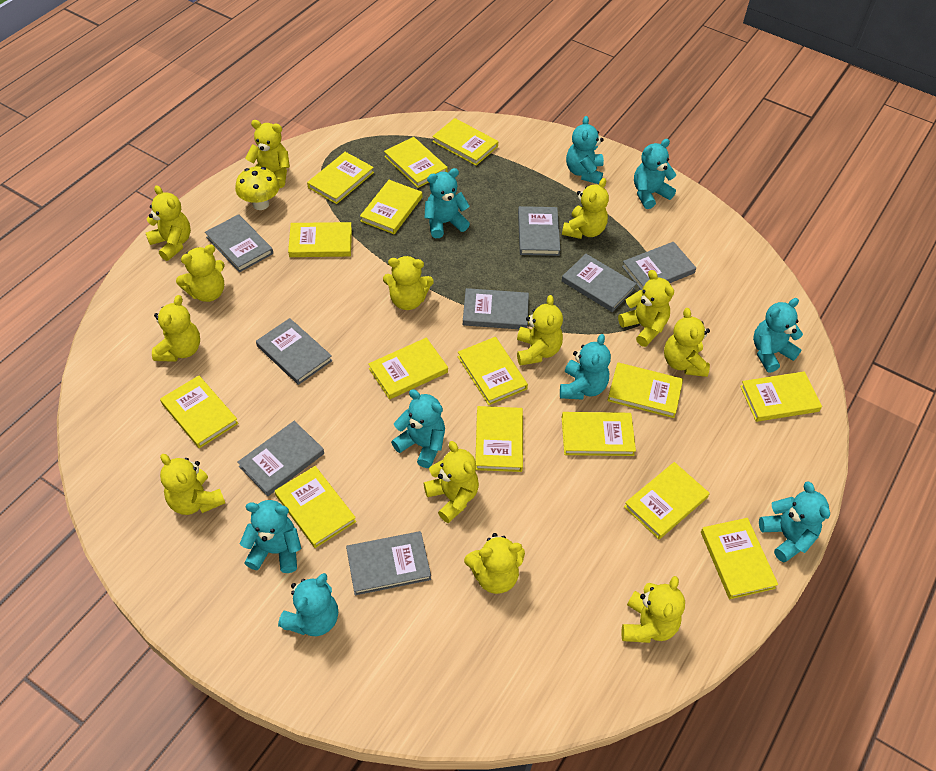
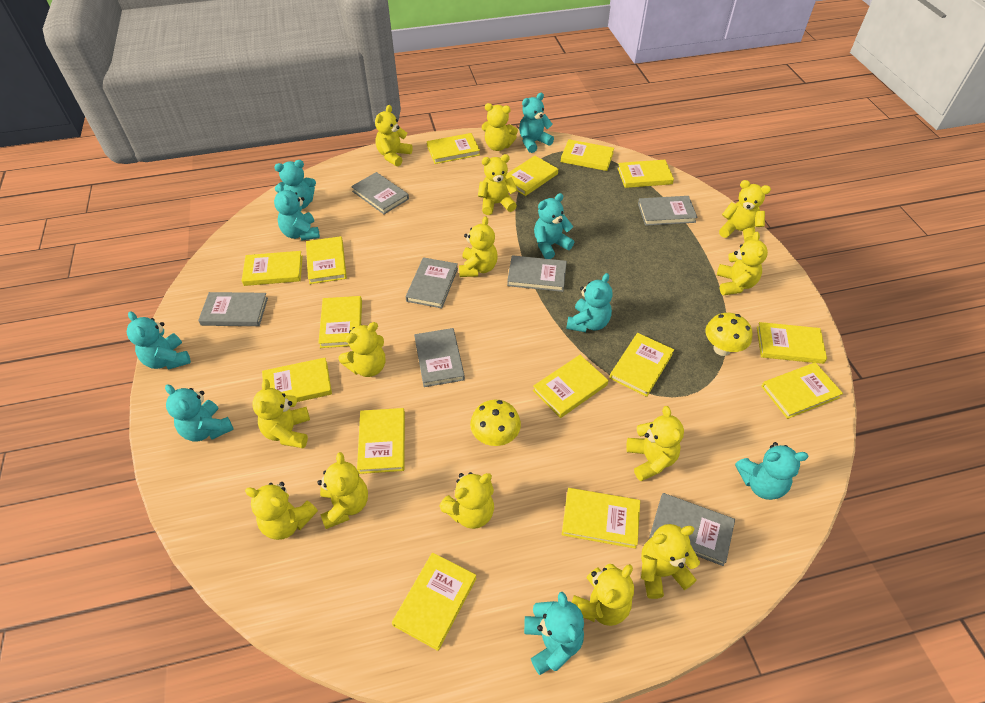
grey book: [205,214,273,272] [237,421,324,496] [256,318,332,385] [346,531,431,595] [463,288,529,329] [518,206,560,256] [562,254,637,312] [622,242,696,290] = 8 -> [198,292,268,326] [351,172,409,214] [406,257,458,308] [414,328,465,387] [507,255,567,292] [638,196,698,226] [649,493,735,566] = 7
yellow mushroom: [235,167,280,210] = 1 -> [470,400,521,446] [705,313,753,356] = 2
yellow teddy bear: [146,185,191,261] [152,295,200,362] [160,454,225,515] [176,244,225,302] [245,120,290,188] [383,256,434,310] [424,441,479,523] [464,533,525,594] [517,295,563,365] [562,178,609,239] [618,270,674,347] [621,576,685,643] [664,308,710,377] = 13 -> [245,482,318,540] [252,379,310,448] [317,452,368,529] [338,322,385,377] [375,105,412,166] [439,472,494,529] [459,216,498,277] [478,154,518,215] [482,103,518,151] [572,564,634,626] [626,406,684,481] [641,524,700,599] [717,232,768,295] [719,180,771,242] = 14

